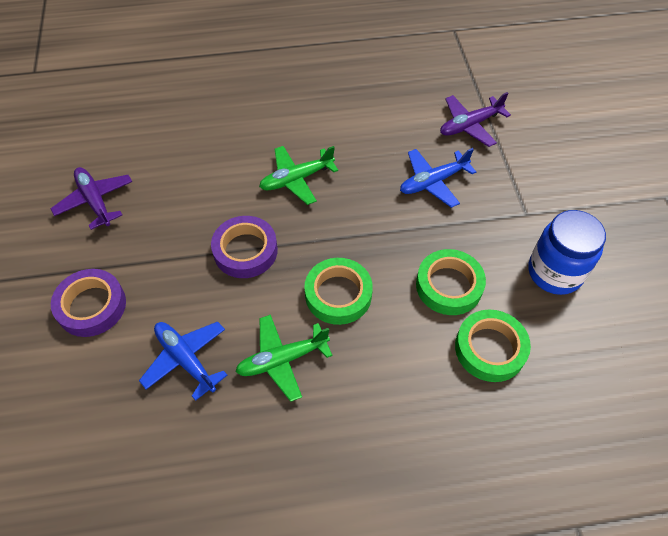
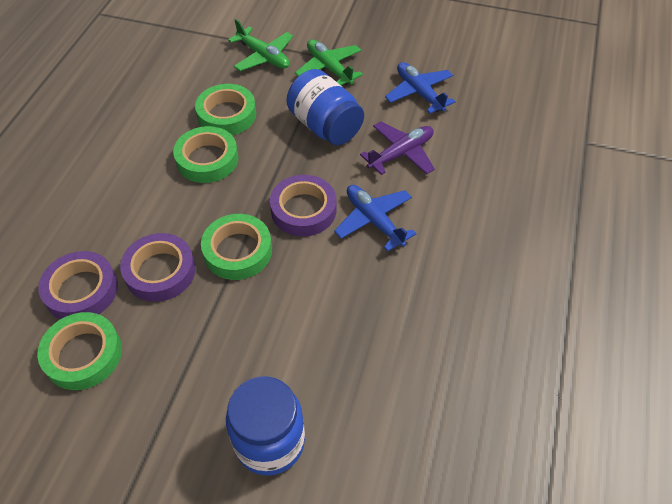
blue jar: [528,210,606,295] = 1 -> [226,376,305,476] [287,69,364,145] = 2
green tape: [304,258,373,325] [416,249,486,315] [455,309,531,382] = 3 -> [37,312,122,390] [173,126,239,183] [195,84,256,135] [201,214,272,280] = 4
purple plane: [50,167,132,230] [440,92,511,147] = 2 -> [360,121,435,175] = 1
purple tape: [51,269,126,337] [211,216,278,278] = 2 -> [38,251,118,319] [120,233,196,302] [270,175,336,237] = 3

